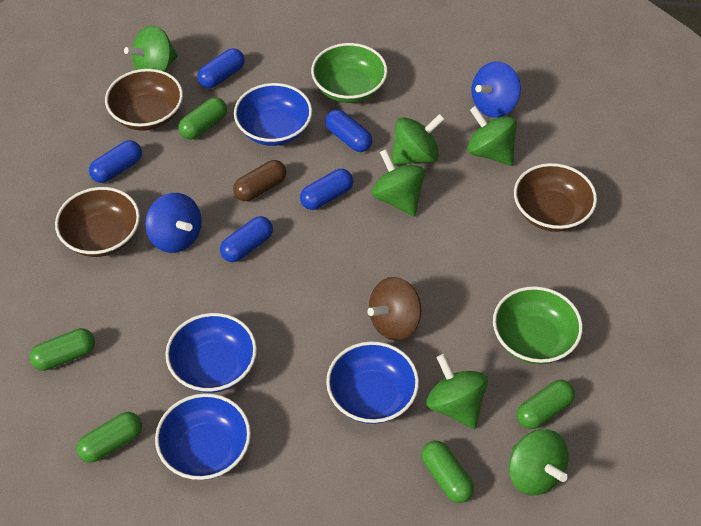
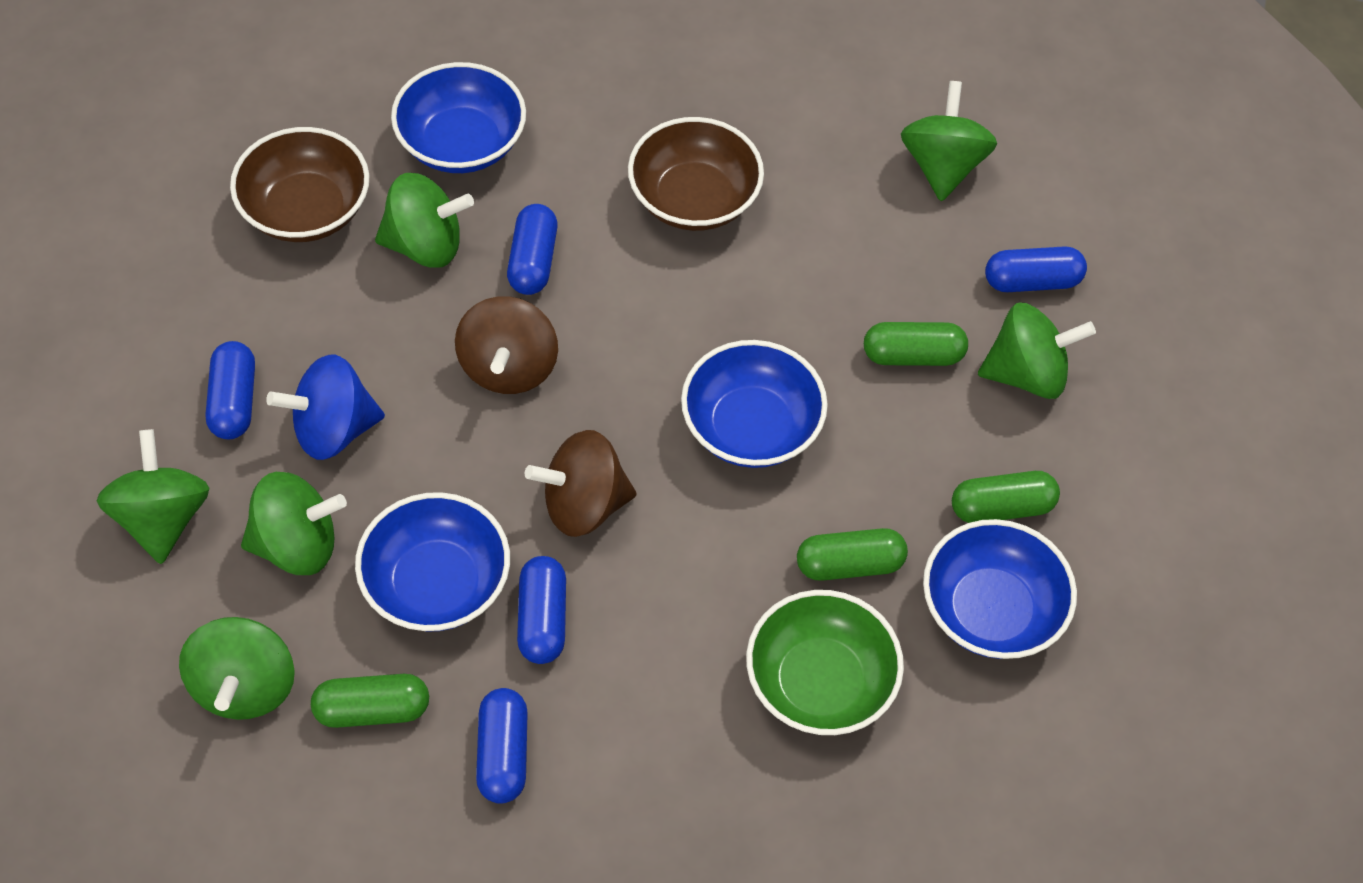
blue spinning top: [145,193,202,253] [471,62,521,118] = 2 -> [266,354,385,460] = 1
brown bowl: [55,187,140,257] [105,69,183,131] [514,163,597,232] = 3 -> [230,127,369,242] [628,117,764,231] = 2
brown capsule: [233,160,287,201] = 1 -> none = 0
brown spinning top: [367,277,422,341] = 1 -> [455,296,558,394] [525,430,637,537] = 2
green bowl: [311,43,387,103] [493,286,583,364] = 2 -> [746,590,904,735] = 1
green capsule: [29,328,95,371] [77,412,142,463] [178,97,227,140] [421,441,474,503] [517,380,575,429] = 5 -> [311,674,429,728] [797,528,908,581] [864,322,968,366] [952,471,1060,523] = 4

